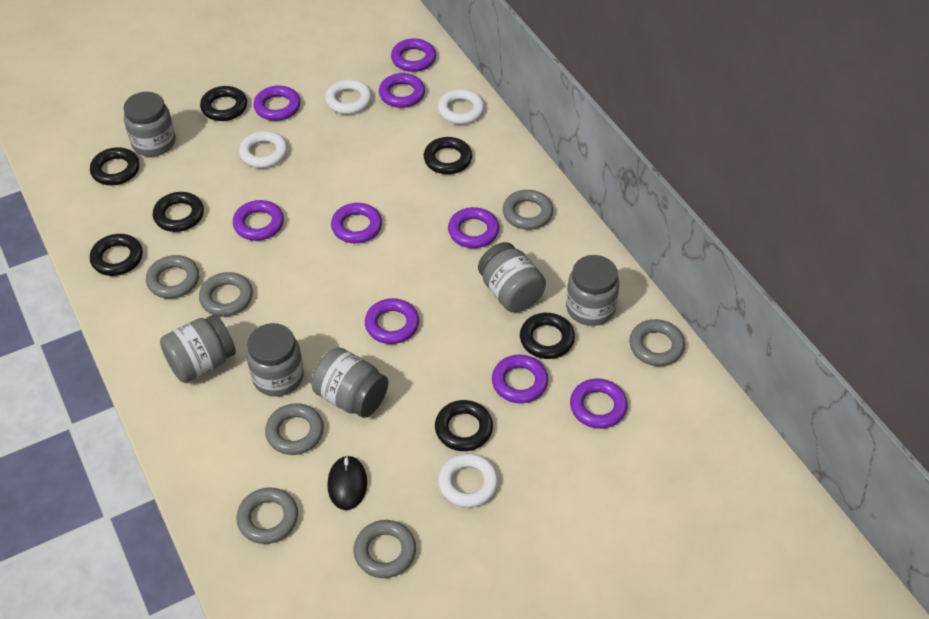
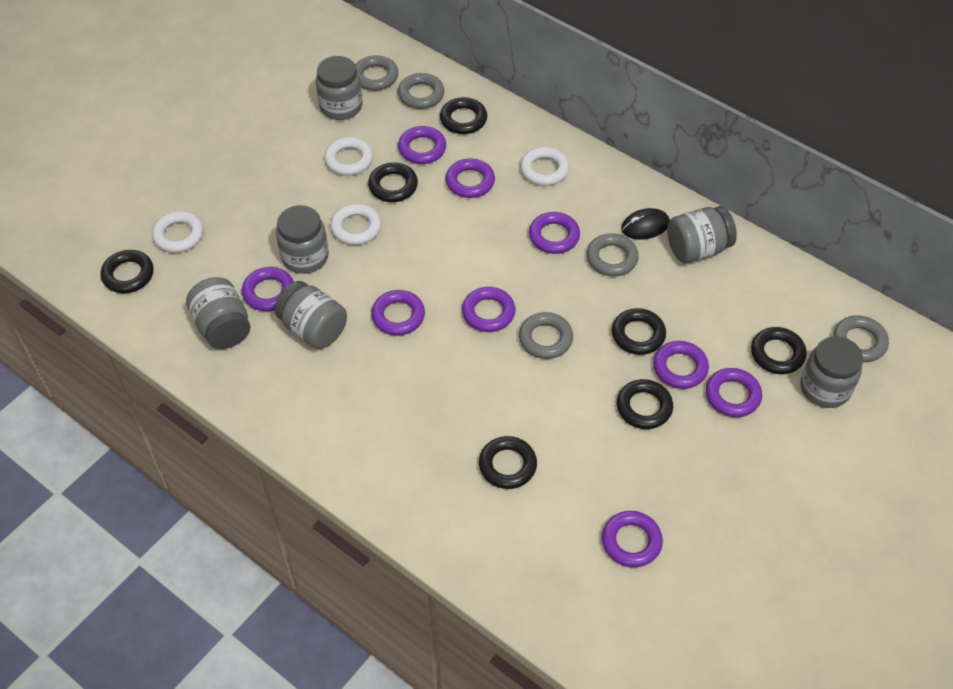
grey ring: [146,255,199,299] [199,272,253,317] [236,488,298,544] [265,403,324,455] [354,520,416,578] [503,190,553,230] [629,319,685,366] = 7 -> [355,55,398,91] [398,73,445,109] [519,312,573,359] [587,233,639,276] [833,315,889,362] = 5

